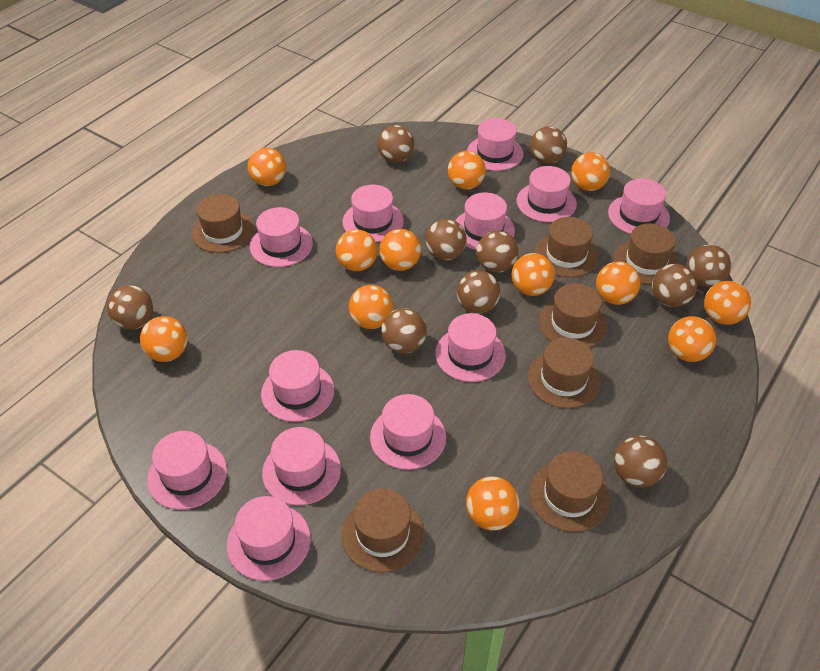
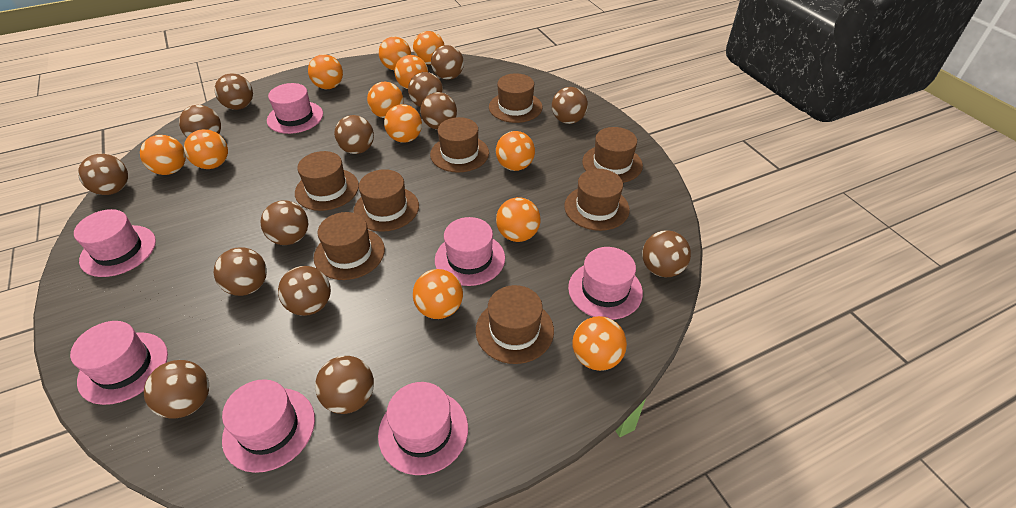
brown ball: [107,285,153,330] [378,125,414,163] [381,308,427,354] [425,219,467,260] [457,270,500,314] [477,231,518,273] [530,126,567,164] [614,436,667,488] [652,264,697,307] [687,245,731,287] = 10 -> [78,154,128,195] [144,360,209,419] [179,105,221,137] [214,73,253,110] [214,247,267,296] [261,200,308,245] [278,266,331,316] [315,356,374,414] [334,115,374,154] [408,72,443,107] [420,92,457,130] [431,45,464,80] [552,87,588,124] [642,230,691,277] = 14
brown hat: [192,194,254,253] [341,489,424,573] [528,338,600,409] [529,451,610,532] [535,217,599,277] [539,283,608,348] [614,223,679,285] = 7 -> [295,151,359,211] [314,212,385,280] [353,169,419,232] [430,117,489,173] [475,285,554,364] [489,73,542,123] [564,169,630,231] [582,127,643,183] = 8
pink hat: [147,431,227,510] [227,496,311,581] [250,207,313,267] [261,350,334,422] [262,427,341,505] [342,185,404,242] [370,394,446,470] [435,313,506,382] [456,192,515,250] [467,118,523,171] [517,166,577,222] [608,178,670,234] = 12 -> [70,321,168,405] [74,209,156,277] [222,379,315,473] [267,83,323,134] [378,382,468,475] [435,217,505,286] [568,247,643,320] = 7

